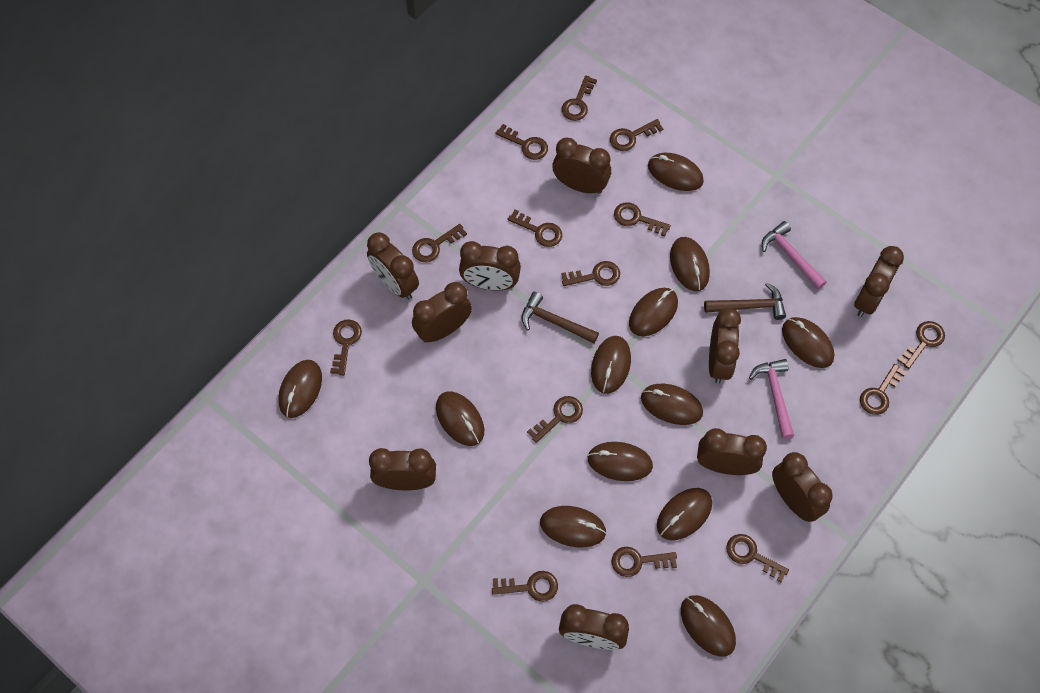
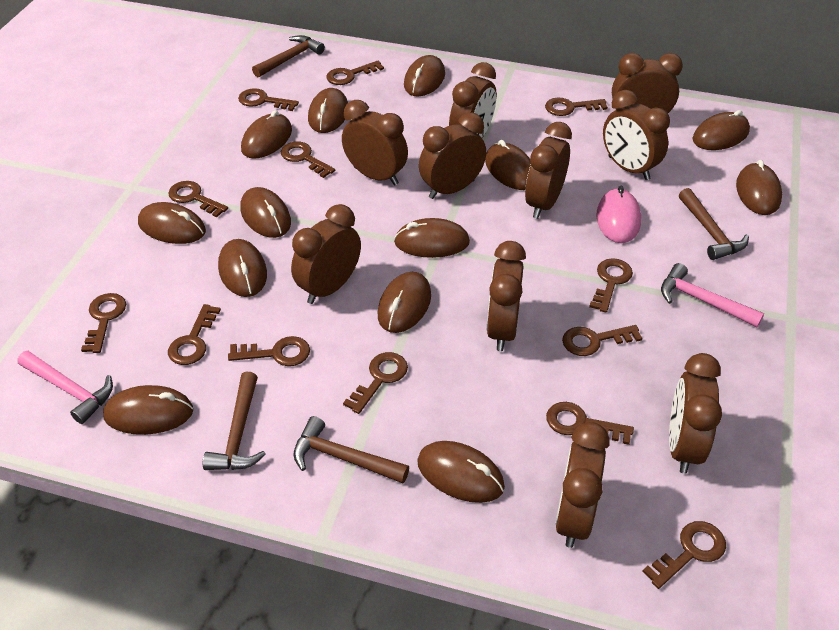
brown hammer: [522,292,599,344] [704,282,786,320] = 2 -> [203,372,266,470] [252,35,325,77] [293,416,409,483] [679,188,749,260] = 4
brown key: [330,319,362,375] [412,224,467,262] [492,571,558,602] [495,124,548,160] [508,209,562,247] [527,396,583,443] [561,261,620,286] [562,75,597,121] [610,119,663,151] [612,547,677,577] [614,202,671,237] [726,534,789,582] [860,364,907,415] [898,321,945,369] = 14 -> [81,293,126,353] [168,181,228,217] [168,304,221,365] [228,336,310,366] [238,88,299,111] [281,141,335,178] [326,61,384,85] [343,352,408,414] [545,97,608,116] [546,402,634,445] [562,325,642,356] [589,258,633,313] [642,521,726,589] = 13
brown mouse: [278,360,322,418] [436,392,484,446] [540,506,607,547] [587,442,653,481] [591,336,631,394] [629,288,678,336] [641,384,703,425] [648,153,704,191] [657,488,712,540] [670,237,710,291] [681,595,736,657] [782,317,834,368] = 12 -> [103,385,193,435] [138,202,206,244] [218,239,267,297] [240,187,291,238] [241,110,292,159] [308,88,348,133] [378,272,431,333] [394,218,470,258] [404,55,445,97] [417,441,505,503] [485,140,531,190] [692,110,750,150] [736,160,782,215] = 13
pink mouse: none = 0 -> [596,186,641,243] = 1

